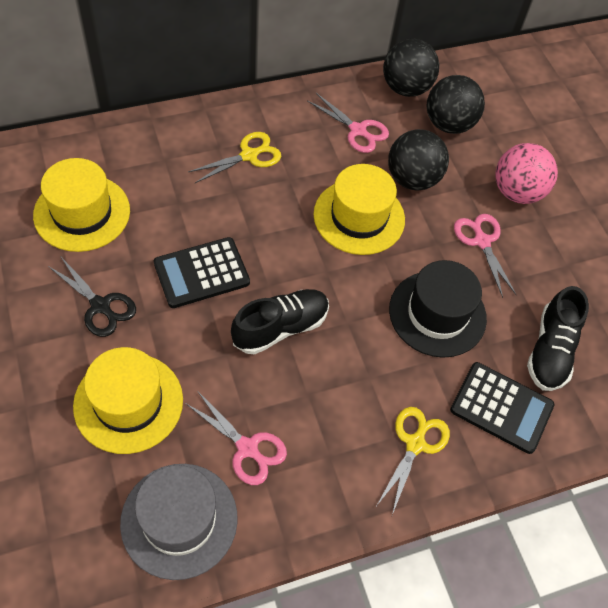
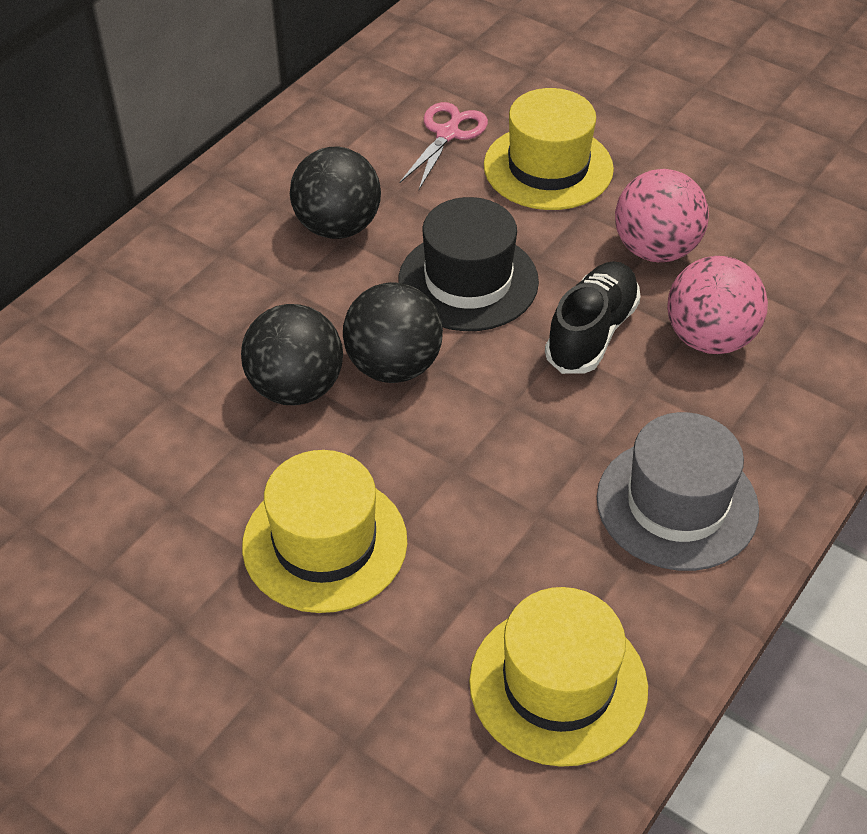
black calculator: [154,237,250,308] [450,362,555,454] = 2 -> none = 0
black scissors: [48,257,136,337] = 1 -> none = 0
black shoe: [231,289,329,355] [527,286,589,391] = 2 -> [545,261,641,374] = 1
pink ball: [495,143,558,204] = 1 -> [615,169,709,262] [667,256,768,354] = 2
pink scissors: [185,392,287,485] [307,93,389,153] [454,214,516,298] = 3 -> [399,102,488,189] = 1
yellow scissors: [188,132,281,183] [377,407,450,515] = 2 -> none = 0

